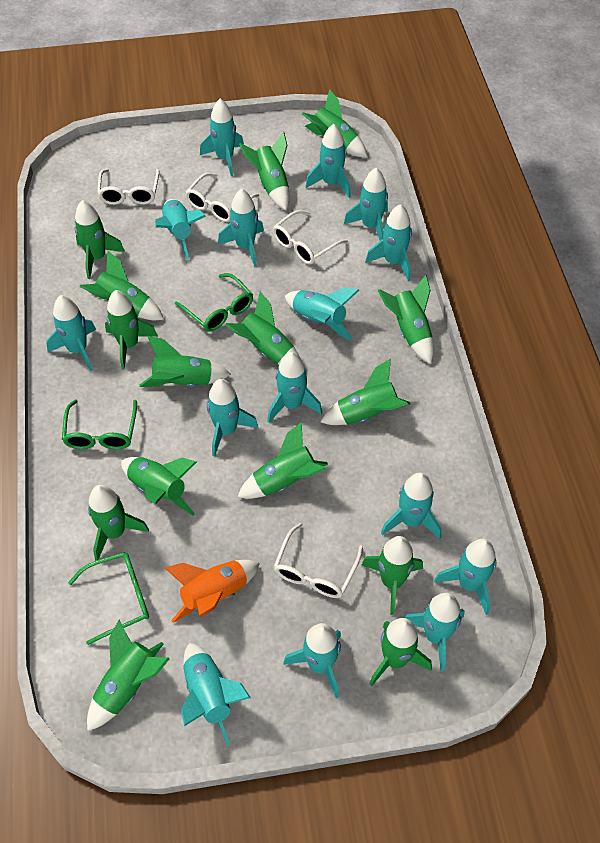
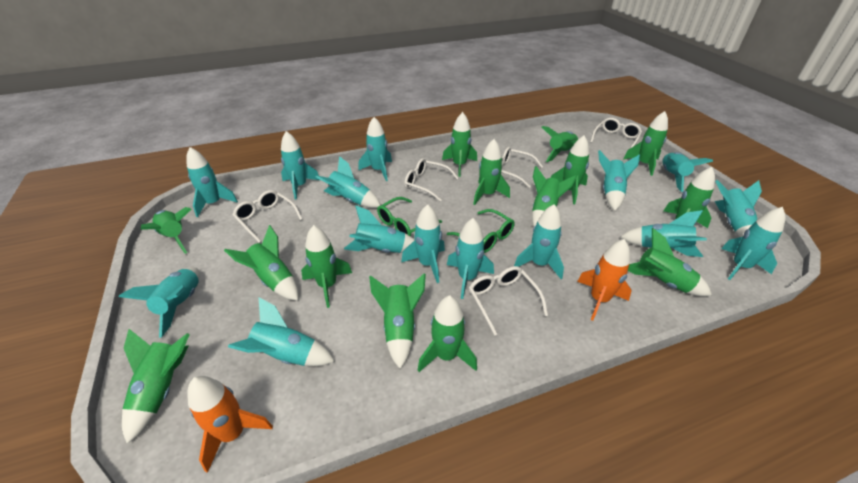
green glasses: [62,399,137,450] [68,552,149,645] [175,273,253,332] = 3 -> [377,197,442,237] [447,209,515,253] = 2
green rocket: [75,200,125,279] [80,250,164,320] [87,620,170,731] [88,485,149,561] [105,290,158,370] [121,457,197,515] [139,336,231,387] [225,292,300,365] [237,422,328,499] [239,131,289,210] [302,89,367,157] [320,359,410,425] [362,536,423,615] [369,618,432,687] [377,275,434,364] = 15 -> [122,329,190,444] [141,207,191,254] [224,225,298,301] [301,225,352,308] [369,273,426,369] [418,295,477,372] [442,112,477,177] [473,139,510,205] [532,166,577,227] [542,126,578,162] [551,136,589,204] [623,111,668,176] [628,228,712,296] [664,167,715,228] = 14
orange rocket: [165,560,260,623] = 1 -> [187,376,273,473] [577,239,632,321] = 2
white glasses: [97,169,160,205] [185,173,259,222] [273,210,348,265] [274,523,363,598] = 4 -> [232,190,303,243] [404,158,458,202] [469,266,548,336] [501,147,543,188] [590,118,642,149] = 5

